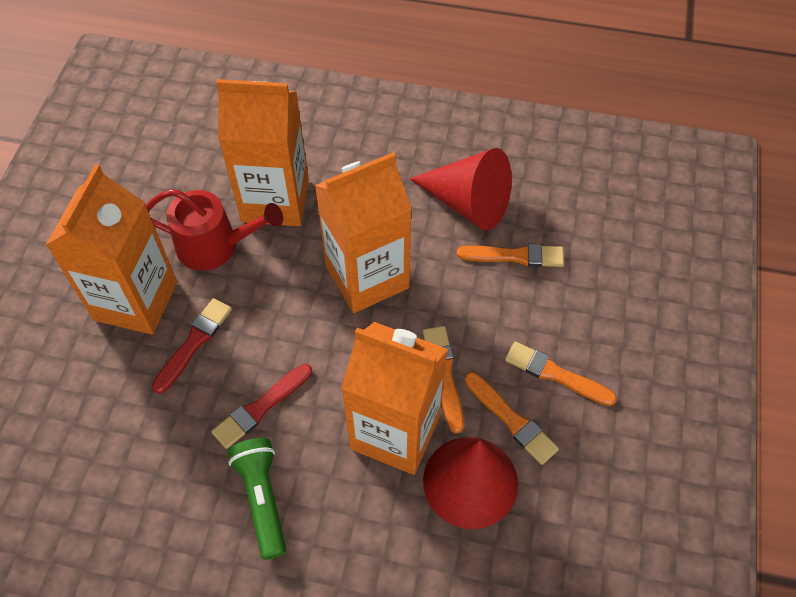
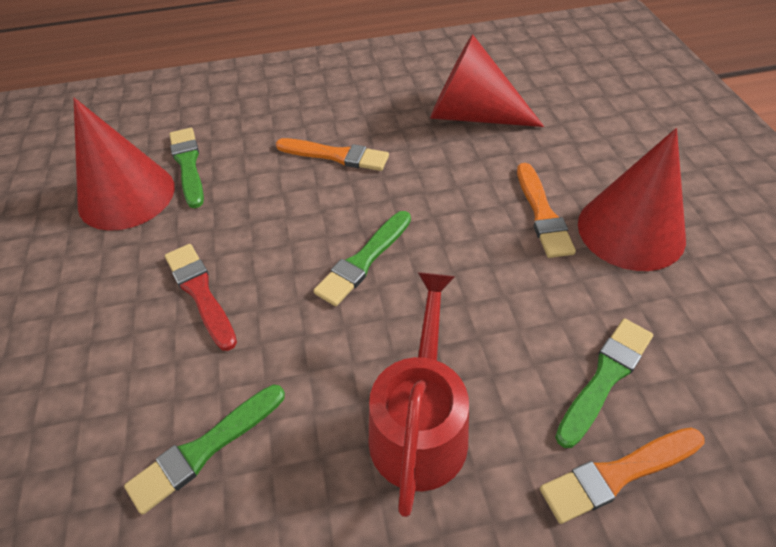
green brush: none = 0 -> [124,385,285,515] [169,128,204,208] [313,211,411,306] [555,319,653,448] = 4
green flashlight: [228,438,286,560] = 1 -> none = 0
orange brush: [423,326,464,433] [457,244,564,267] [465,372,559,465] [505,341,617,406] = 4 -> [276,138,389,171] [517,163,576,258] [540,427,705,524] = 3
orange carton: [46,164,177,335] [216,79,309,226] [315,152,412,313] [341,322,448,475] = 4 -> none = 0
red brush: [152,298,232,394] [211,364,312,449] = 2 -> [165,244,237,351] = 1
red cone: [410,148,512,231] [423,437,518,529] = 2 -> [74,98,175,231] [430,34,544,127] [578,128,686,271] = 3

